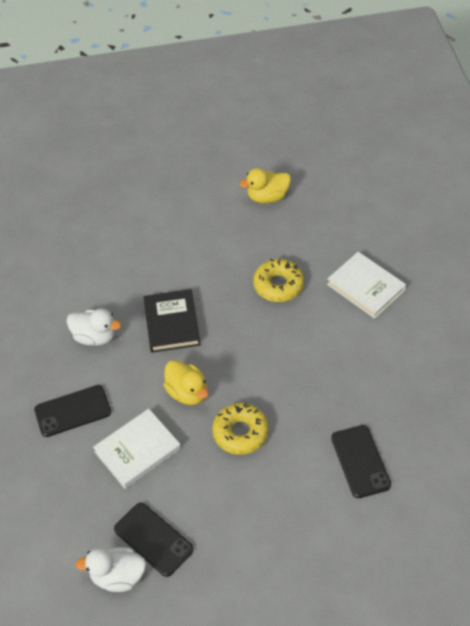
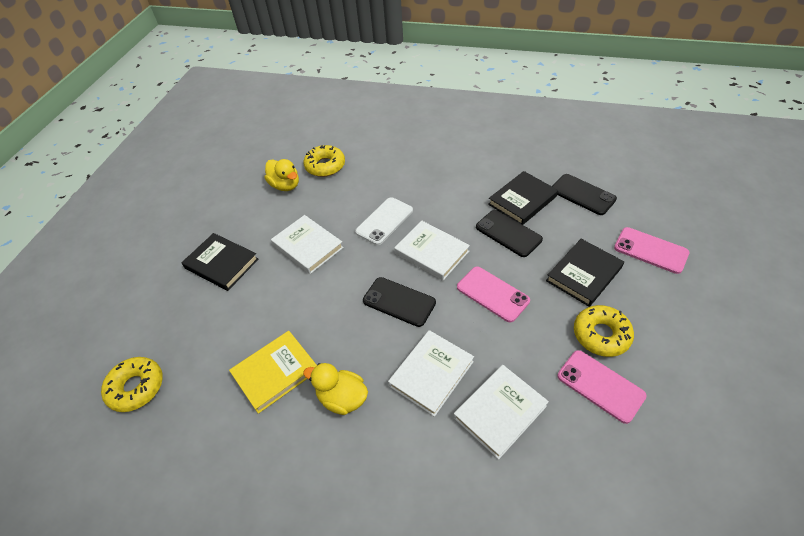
black book: [143,289,200,353] = 1 -> [182,233,259,291] [488,171,558,225] [546,239,624,307] = 3
pink phone: none = 0 -> [457,267,530,322] [557,350,647,424] [614,227,689,274] = 3
white book: [93,409,181,489] [327,252,406,319] = 2 -> [271,215,344,274] [388,330,474,417] [394,220,470,281] [454,365,549,460] = 4
white duck: [67,309,121,346] [75,547,146,592] = 2 -> none = 0
white phone: none = 0 -> [355,197,413,245] = 1
yellow book: none = 0 -> [229,331,317,414] = 1
yellow donut: [212,403,269,455] [253,259,304,302] = 2 -> [101,357,163,412] [303,145,345,177] [574,305,634,357] = 3

